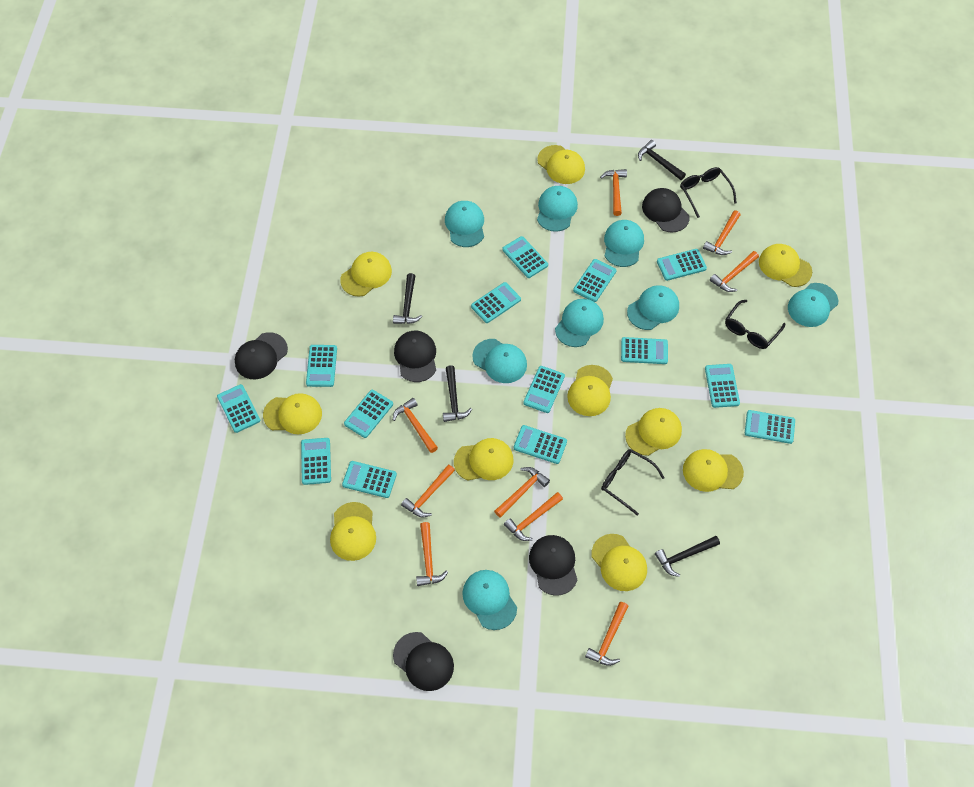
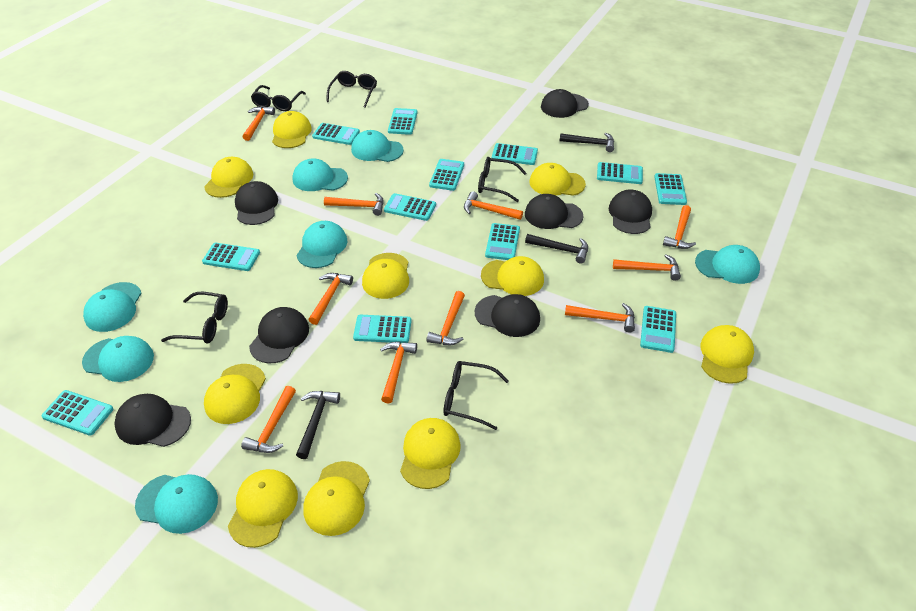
black cap: [235,332,288,379] [393,632,454,691] [394,331,436,382] [529,535,577,596] [642,188,690,232] = 5 -> [114,394,191,447] [235,181,278,225] [249,307,309,364] [475,294,540,337] [525,194,583,229] [541,89,589,118] [609,190,652,234] = 7
black glasses: [601,449,665,516] [680,167,737,218] [725,300,786,349] = 3 -> [161,292,228,343] [251,85,306,111] [326,71,377,108] [443,361,509,430] [478,157,526,202] = 5
black hammer: [393,273,422,324] [443,365,472,422] [638,140,686,180] [655,536,720,577] = 4 -> [296,391,340,459] [525,234,588,263] [560,133,614,152] = 3
orange hammer: [393,398,438,453] [401,464,455,517] [416,522,448,586] [494,467,550,518] [504,492,563,541] [585,602,629,666] [600,169,627,216] [703,211,740,255] [710,251,759,292] = 9 -> [241,386,296,453] [243,106,275,141] [309,273,353,325] [324,193,384,216] [380,342,417,404] [427,291,465,345] [464,191,523,220] [565,303,635,333] [613,254,681,281] [663,205,696,249] = 10
turquoise calculator: [217,384,260,433] [301,438,331,485] [306,345,337,387] [342,461,397,498] [344,390,393,438] [471,282,521,323] [502,236,548,278] [514,425,567,464] [523,366,565,413] [573,259,617,302] [621,337,668,364] [657,249,707,281] [705,364,740,408] [745,410,795,444] = 14 -> [41,390,114,436] [202,243,260,271] [312,123,360,145] [353,315,411,343] [384,193,436,221] [388,108,417,135] [429,159,464,191] [485,223,520,260] [492,143,538,165] [597,162,643,184] [640,306,676,353] [654,173,687,205] = 12
turquoise cap: [445,201,484,247] [462,570,517,630] [472,339,527,383] [537,186,578,232] [555,299,604,347] [604,220,644,267] [627,285,679,330] [788,283,838,327] = 8 -> [82,336,154,382] [83,282,142,332] [135,474,218,534] [293,159,348,191] [296,221,347,268] [351,130,404,162] [695,245,760,284] = 7

